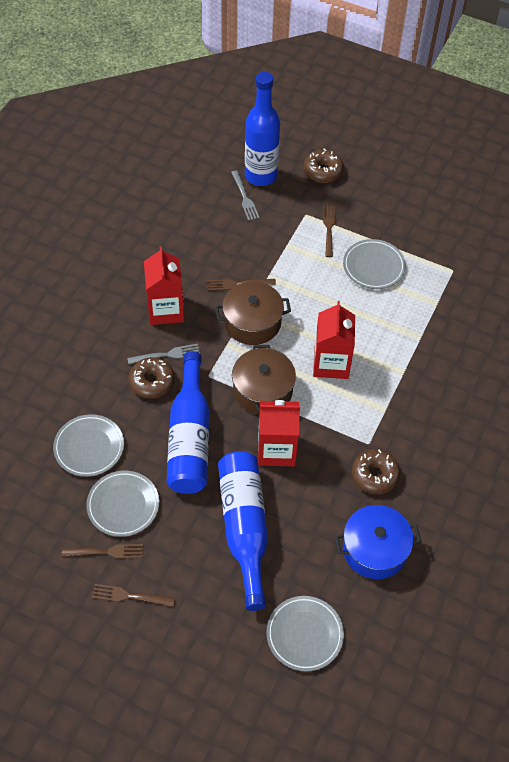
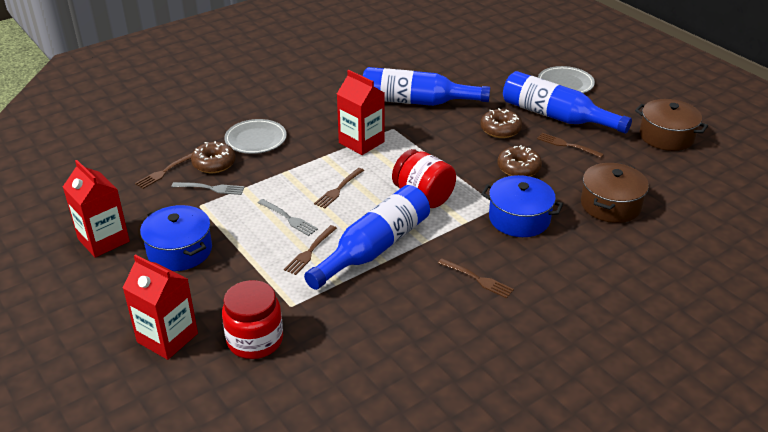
blue pot: [335,505,421,579] = 1 -> [140,205,212,271] [481,175,563,237] = 2
brown fork: [62,544,143,559] [92,584,175,607] [207,279,276,291] [323,205,335,257] = 4 -> [135,153,192,189] [284,225,337,275] [314,168,364,209] [438,258,514,298] [537,133,604,158] = 5
grey plate: [53,414,124,477] [86,471,159,537] [266,596,344,672] [343,239,406,289] = 4 -> [224,119,287,154] [538,66,595,93] = 2
red jar: none = 0 -> [222,280,283,359] [392,149,456,208] = 2

